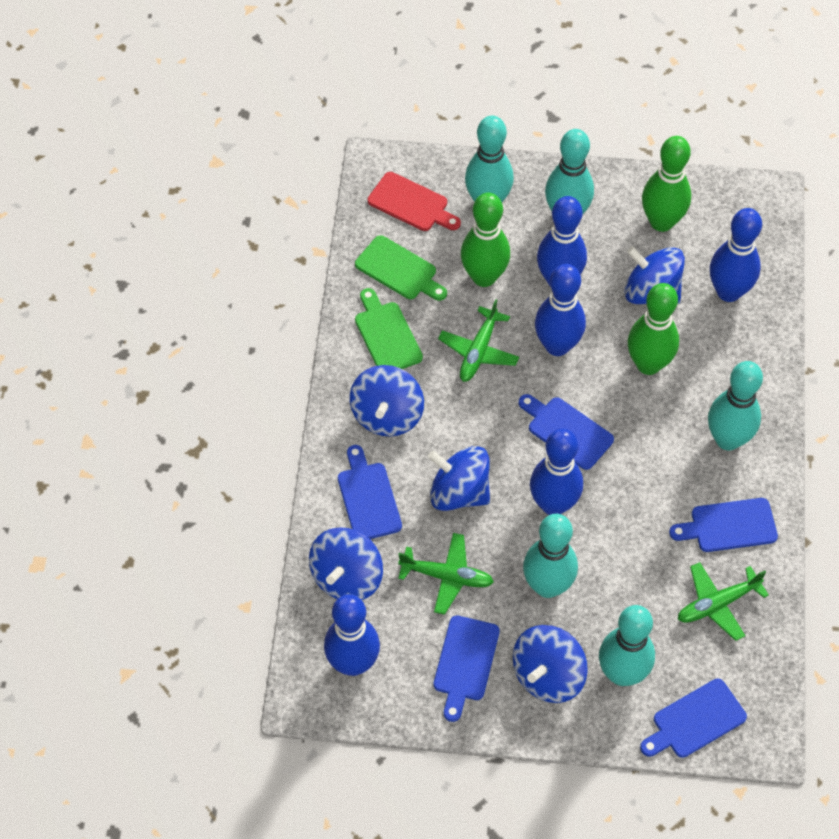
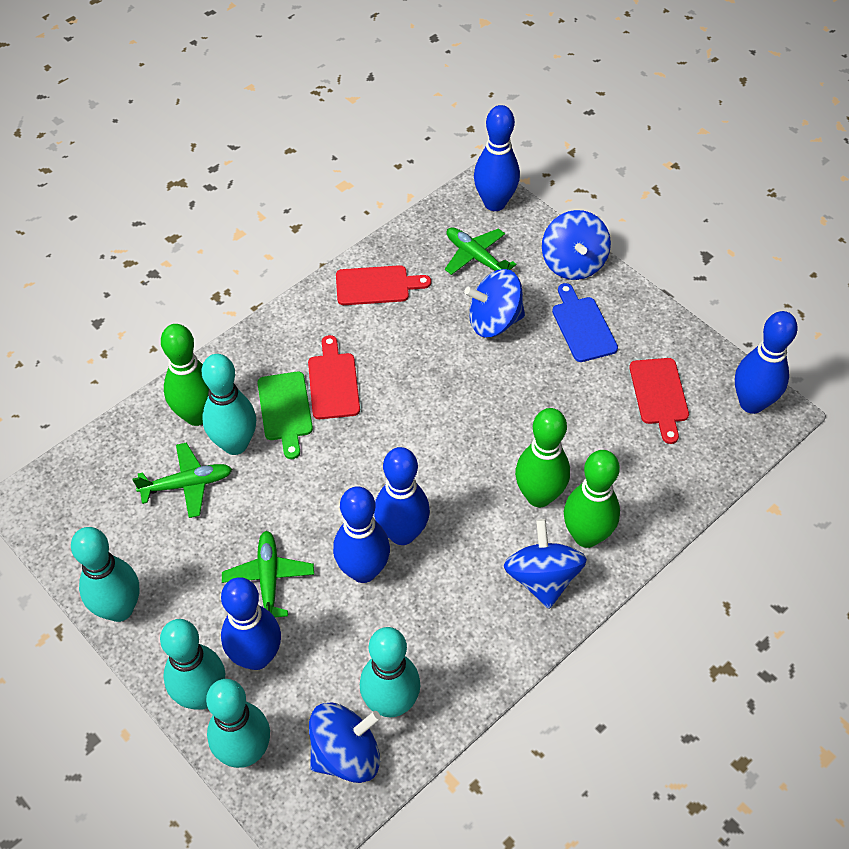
blue cutting board: [338,445,402,539] [434,616,500,722] [519,394,614,470] [640,679,747,758] [669,498,778,552] = 5 -> [552,283,618,362] = 1
blue spinning top: [309,527,383,600] [350,365,424,437] [428,446,490,511] [513,625,588,703] [624,246,685,304] = 5 -> [309,702,381,783] [464,269,525,337] [504,519,587,609] [542,210,611,280] = 4
green cutting board: [355,235,447,301] [355,288,423,369] = 2 -> [257,372,313,459] = 1
red cutting board: [368,172,461,231] = 1 -> [308,335,360,419] [336,265,431,305] [629,358,689,444] = 3

